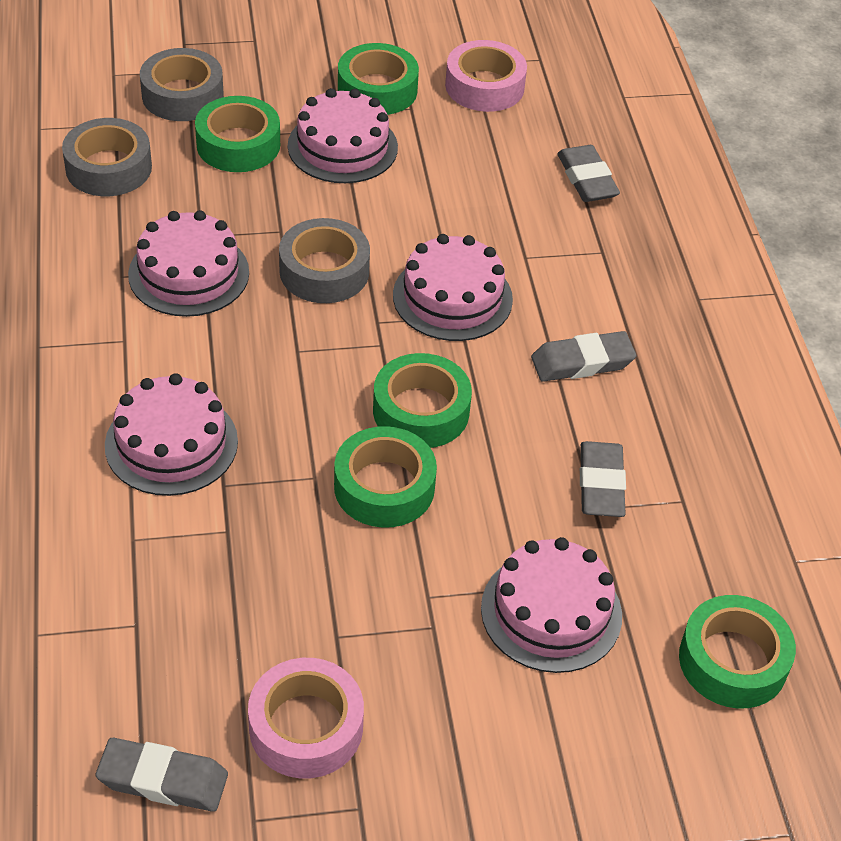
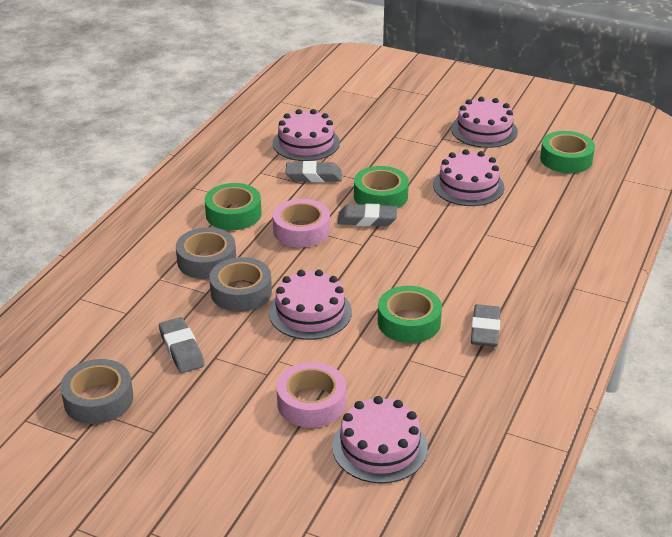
green tape: [195,96,280,172] [334,426,437,528] [338,43,419,115] [373,353,472,448] [679,595,796,709] = 5 -> [205,183,262,230] [354,166,409,209] [378,286,442,343] [540,131,595,173] = 4

